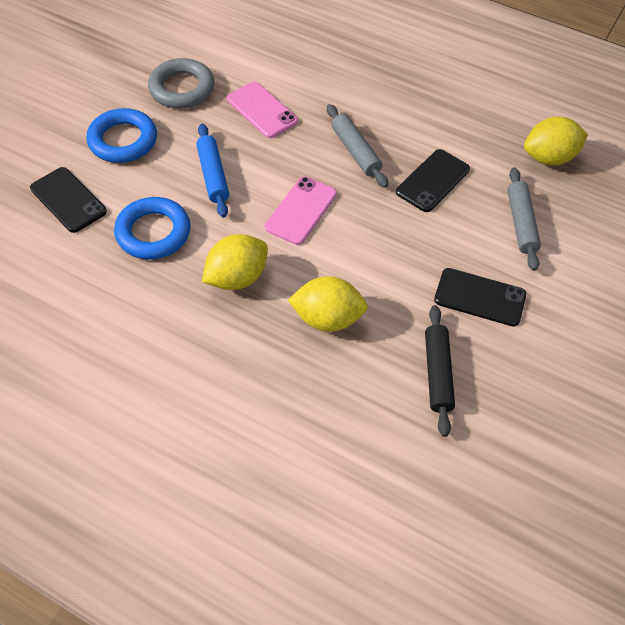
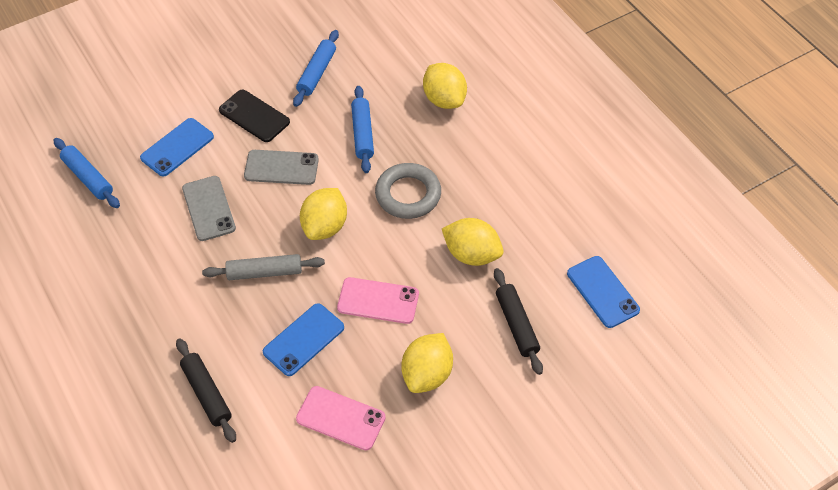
black phone: [30,167,107,233] [396,149,470,212] [434,268,526,326] = 3 -> [219,90,290,142] = 1
black rolling pin: [425,305,455,437] = 1 -> [176,338,236,443] [494,268,543,375] = 2
blue phone: none = 0 -> [140,118,214,177] [263,303,344,376] [567,256,640,328] = 3
blue ring: [86,108,157,163] [114,197,191,259] = 2 -> none = 0
blue rolling pin: [196,124,229,218] = 1 -> [53,138,120,208] [293,30,339,107] [351,86,374,173] = 3
grey phone: none = 0 -> [182,176,236,241] [244,150,319,185] = 2
grey rolling pin: [327,104,388,188] [507,167,541,271] = 2 -> [202,254,325,280] = 1
yellow lemon: [202,234,268,290] [288,276,368,332] [524,117,588,166] = 3 -> [300,188,347,240] [401,333,453,393] [423,63,467,109] [442,218,504,266] = 4

